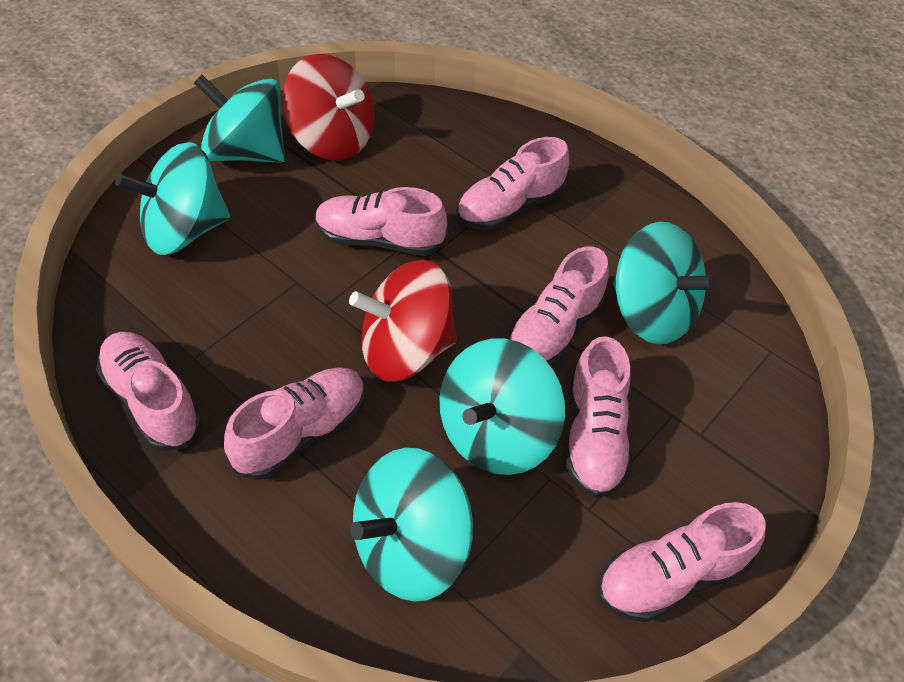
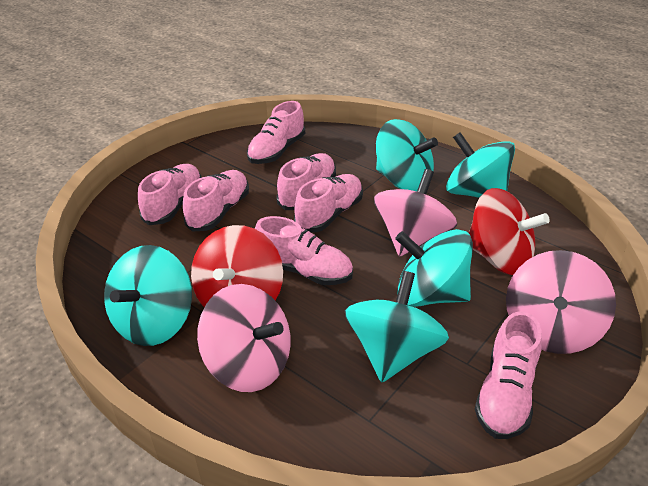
pink spinning top: none = 0 -> [197,284,291,392] [374,169,457,257] [506,250,616,354] = 3

